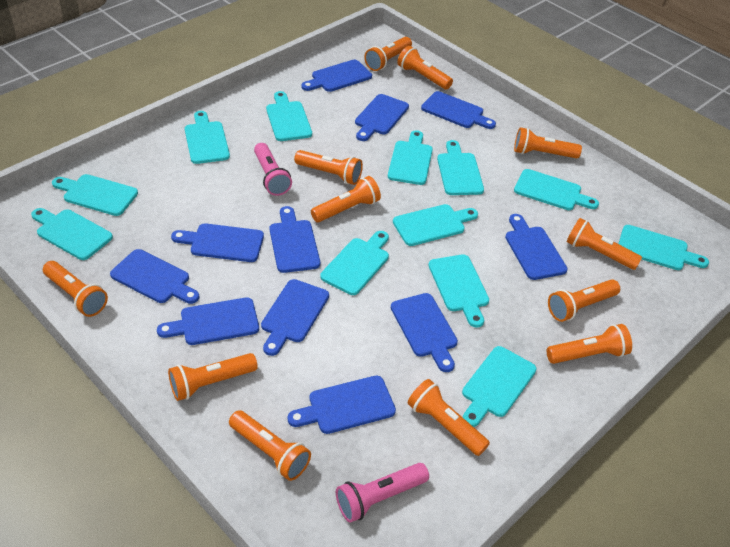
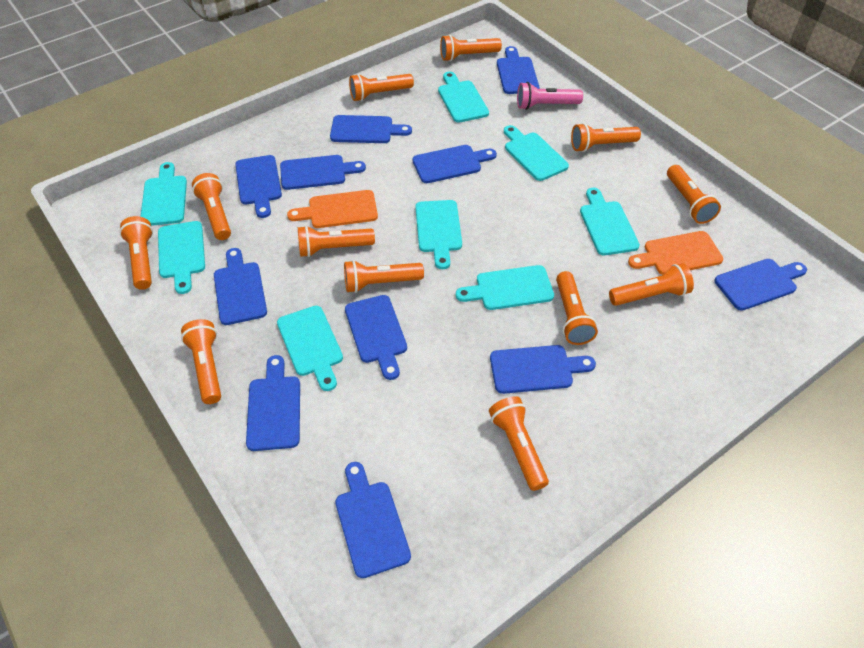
orange cutting board: none = 0 -> [287,190,378,228] [628,231,723,275] = 2
pink flashlight: [254,143,292,196] [336,463,429,523] = 2 -> [517,82,583,110] = 1
turquoise cutting board: [31,208,113,260] [52,174,138,216] [185,111,230,164] [266,91,312,141] [320,231,389,295] [388,130,433,185] [393,204,478,246] [428,254,489,327] [437,140,484,195] [462,346,536,427] [514,169,599,210] [619,225,709,270] = 12 -> [140,162,187,226] [158,221,205,294] [277,306,343,391] [415,200,462,269] [438,72,489,123] [456,265,554,310] [504,125,569,181] [580,188,640,255] = 8

